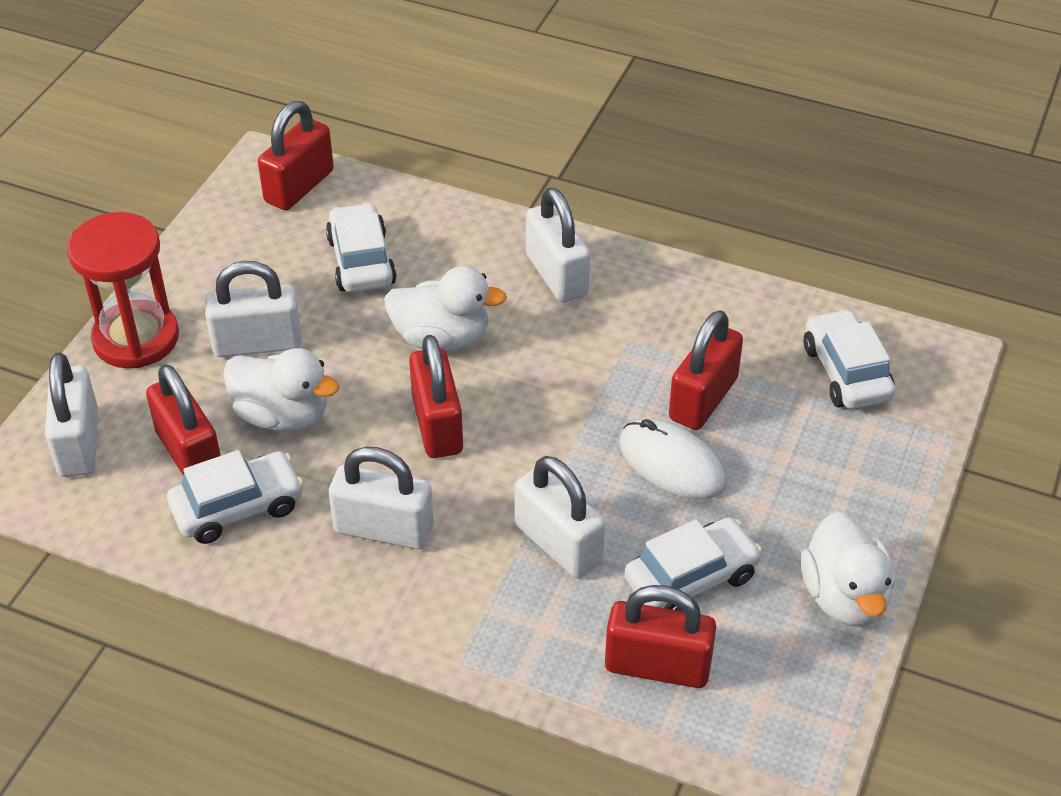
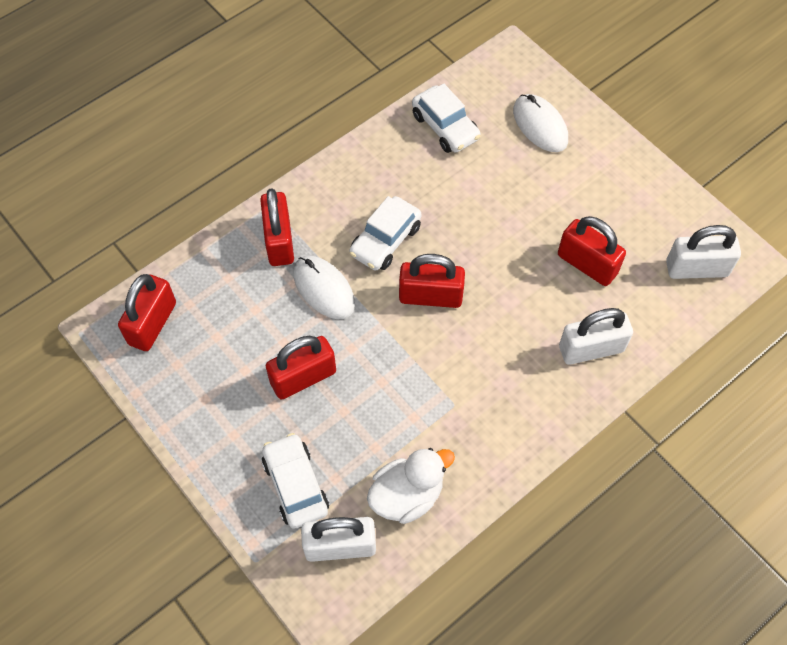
red hourglass: [67,212,179,369] = 1 -> none = 0
white car: [167,450,304,544] [326,203,397,292] [624,517,762,611] [804,309,895,409] = 4 -> [262,433,329,529] [349,196,421,271] [412,84,481,153] = 3
white duck: [223,348,340,432] [384,266,507,351] [801,512,895,627] = 3 -> [367,448,455,524] = 1
white mouse: [619,419,726,500] = 1 -> [293,256,355,319] [513,94,568,152] = 2
white padlock: [45,352,98,477] [205,261,302,357] [329,446,434,549] [514,456,605,578] [526,187,590,303] = 5 -> [301,517,376,562] [559,308,633,365] [666,225,741,279] = 3

